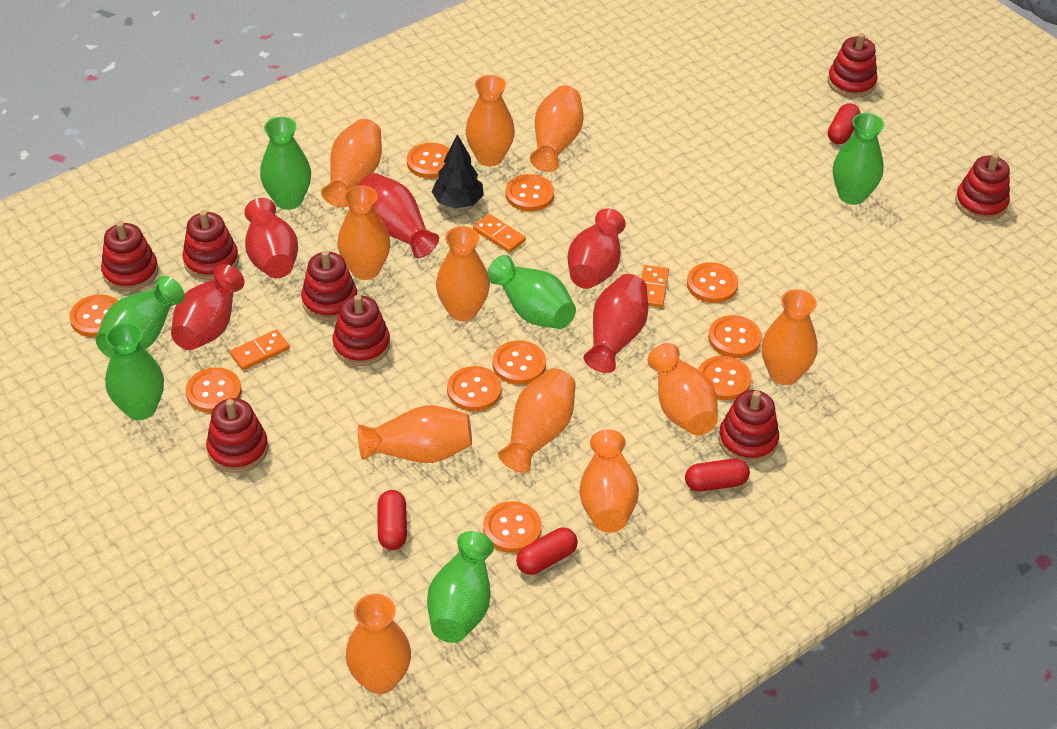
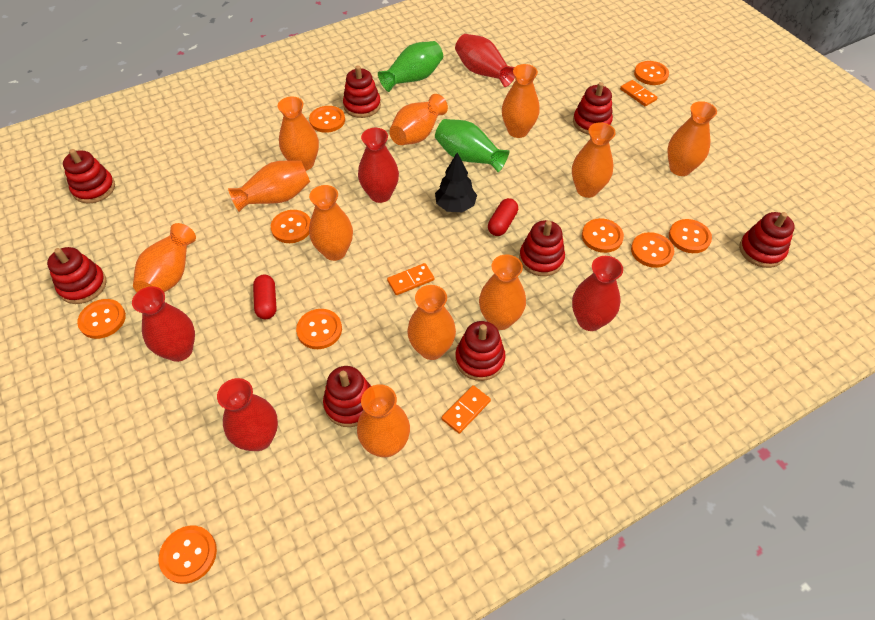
green vase: [96,276,184,358] [105,322,164,420] [260,117,311,210] [427,531,494,643] [488,255,576,329] [833,113,884,205] = 6 -> [378,41,443,92] [435,119,509,172] = 2
orange button: [69,295,118,337] [186,367,242,413] [407,143,450,179] [447,366,502,411] [483,501,542,553] [493,340,546,385] [506,174,554,211] [687,262,738,303] [698,356,752,400] [708,315,762,358] = 10 -> [77,299,126,339] [159,526,217,584] [271,210,311,243] [296,309,342,349] [309,106,345,133] [582,218,624,253] [631,232,674,268] [634,61,669,85] [669,219,712,253] = 9
red capsule: [377,490,407,550] [516,528,578,575] [685,459,750,492] [828,103,860,144] = 4 -> [253,274,277,319] [488,198,518,236] = 2

